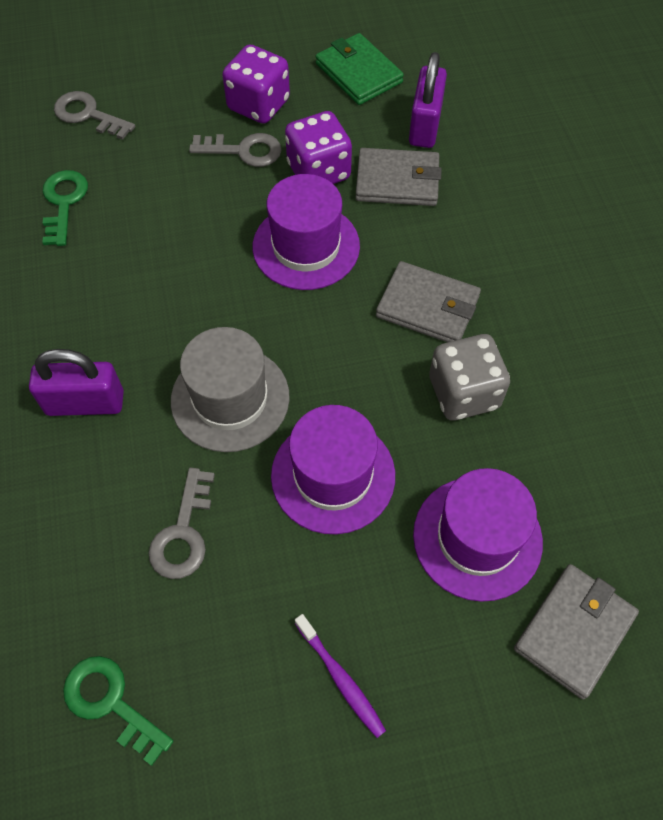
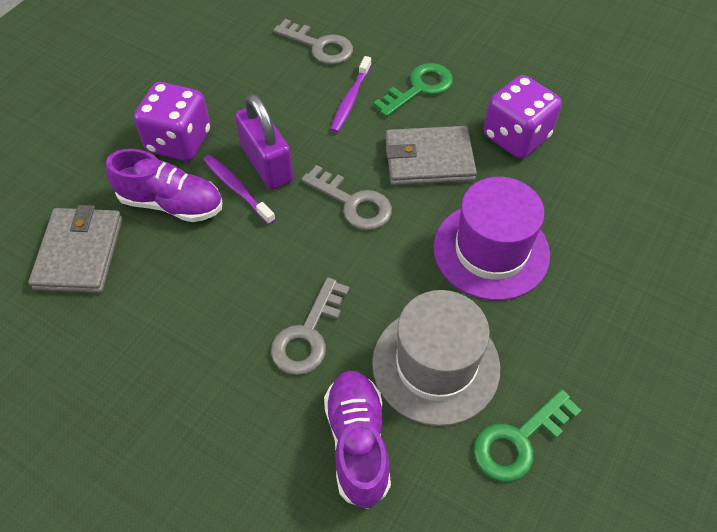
green wallet: [316,33,404,105] = 1 -> none = 0
grey dice: [429,334,510,421] = 1 -> none = 0
grey wallet: [355,148,442,206] [376,261,481,342] [514,564,639,700] = 3 -> [29,205,122,293] [385,126,477,185] = 2
purple hat: [253,174,360,290] [271,405,395,534] [413,468,543,602] = 3 -> [433,177,550,301] = 1
purple padlock: [29,349,124,416] [409,52,447,148] = 2 -> [235,94,293,190] = 1
purple shoe: none = 0 -> [106,149,222,222] [324,371,391,509] = 2
purple toothbrush: [295,614,386,738] = 1 -> [203,155,276,225] [331,56,371,133] = 2

